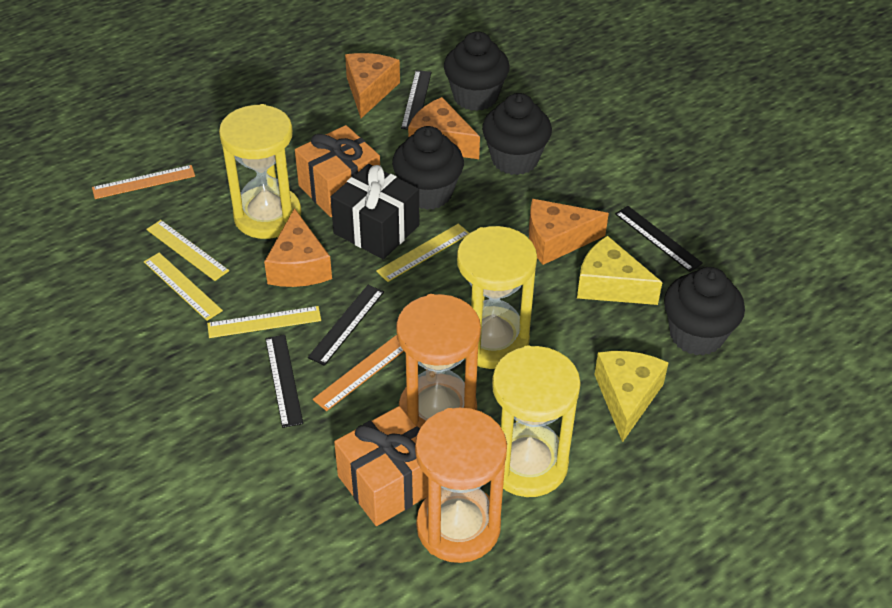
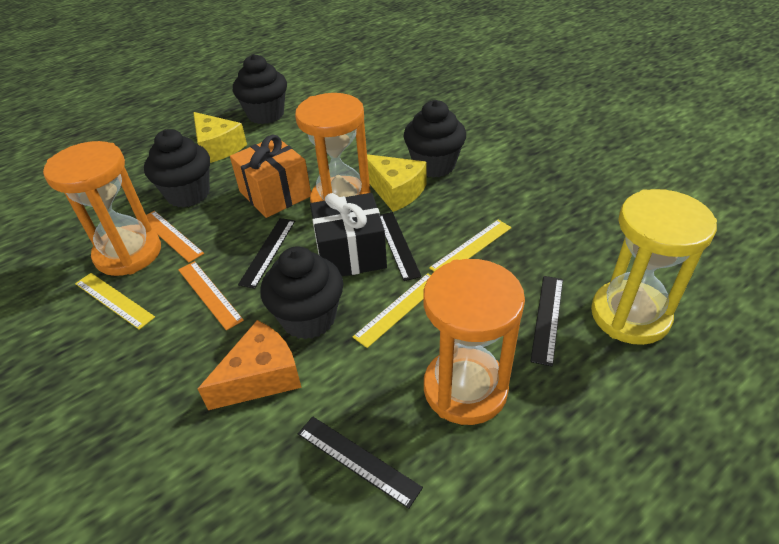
orange cheese: [264,208,332,287] [345,53,400,118] [408,97,480,159] [529,199,609,265] = 4 -> [198,320,302,410] = 1
orange gift: [295,125,380,217] [334,406,428,526] = 2 -> [230,135,311,218] = 1
orange hourglass: [396,294,481,428] [415,408,507,563] = 2 -> [43,141,161,276] [295,93,371,203] [423,259,525,425] = 3
yellow hourglass: [219,104,301,239] [457,226,537,369] [492,345,581,497] = 3 -> [591,189,717,345] = 1
yellow ruler: [144,253,223,321] [146,220,229,281] [207,306,321,338] [376,224,470,282] = 4 -> [75,273,155,330] [353,273,431,348] [429,220,512,271] = 3

